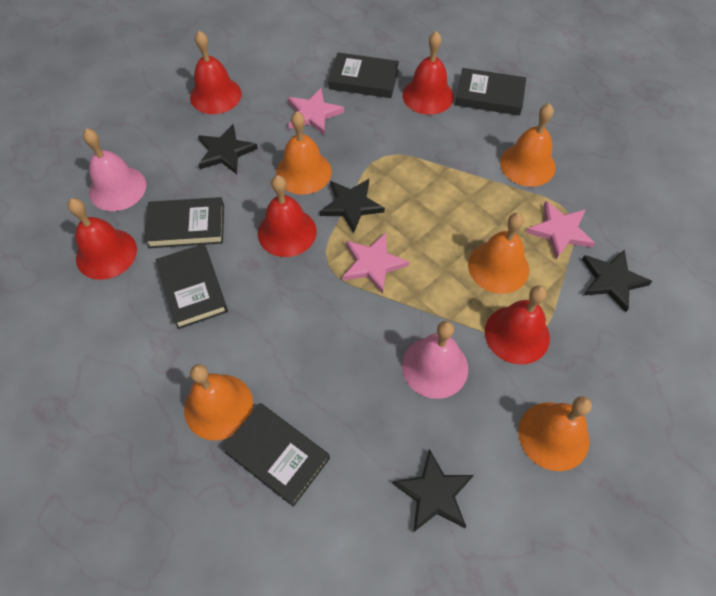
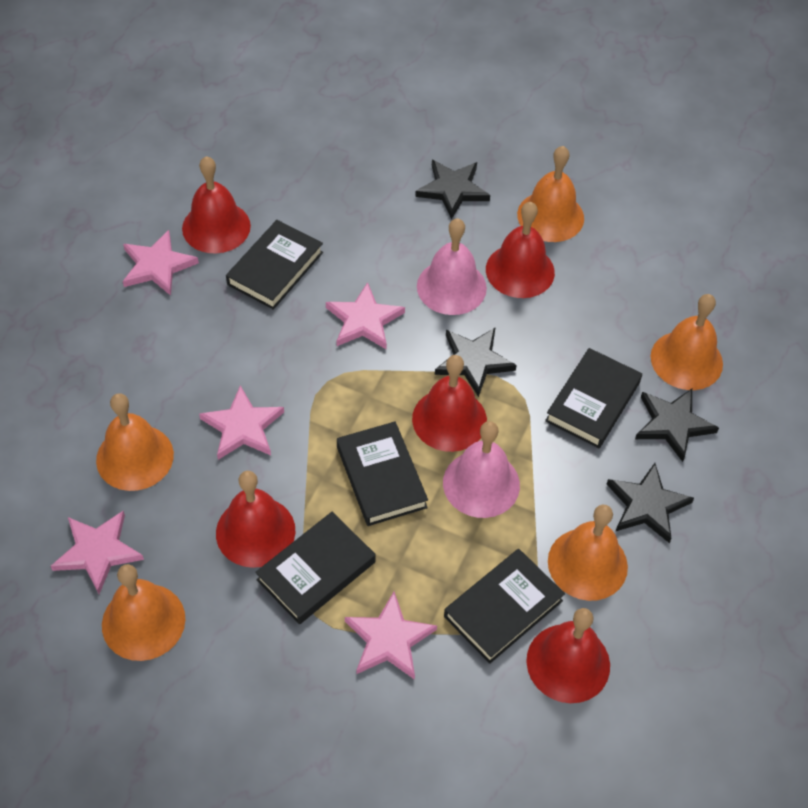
pink star: [288,88,344,136] [343,233,409,294] [526,201,595,259] = 3 -> [51,511,144,594] [123,230,199,296] [199,385,284,460] [326,282,405,350] [345,592,437,680] = 5

